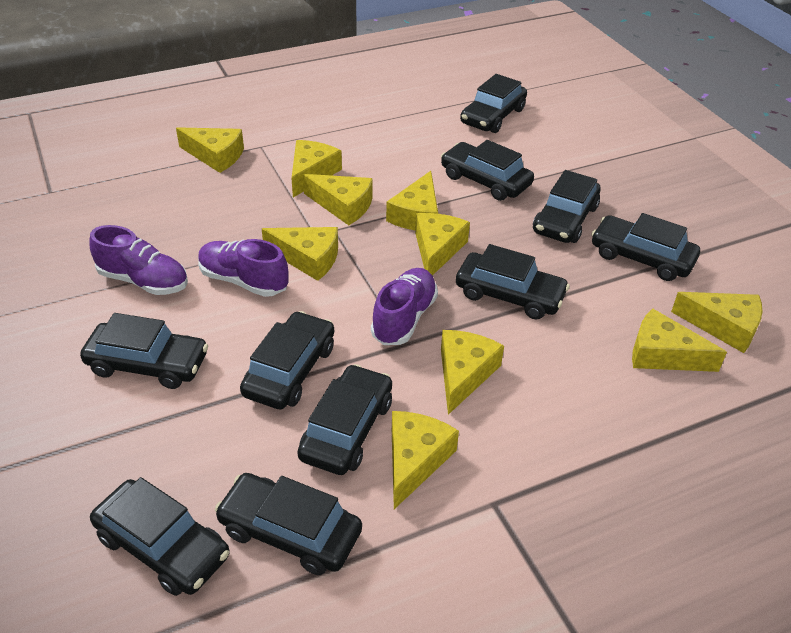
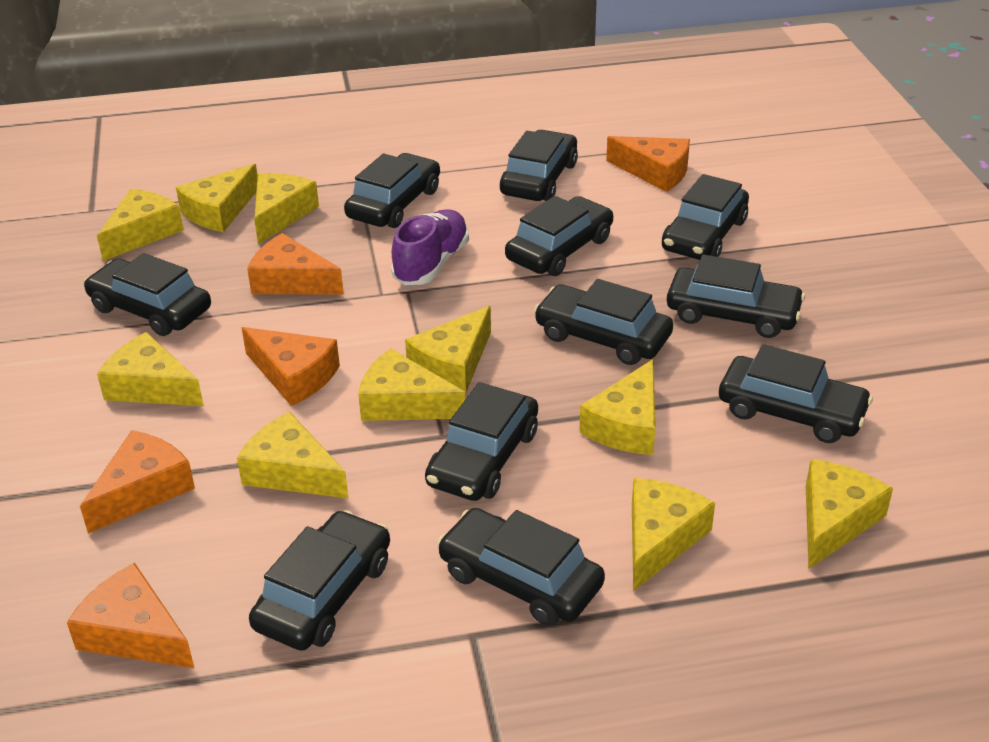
black car: [80,313,208,389] [90,477,230,596] [215,473,362,575] [240,311,334,410] [297,364,392,475] [441,140,534,201] [456,244,570,320] [460,74,527,133] [533,170,600,243] [591,213,700,281] = 10 -> [84,253,211,336] [249,510,390,651] [344,153,440,228] [425,382,538,501] [437,508,605,626] [500,130,578,201] [505,196,613,276] [534,279,673,365] [662,174,749,260] [667,254,805,338] [719,344,873,443] = 11
orange cheese: none = 0 -> [67,563,194,668] [80,430,195,533] [241,327,340,406] [247,233,344,295] [606,136,690,192] = 5
purple shoe: [89,225,188,295] [198,239,289,297] [371,268,438,345] = 3 -> [391,209,469,285] = 1

